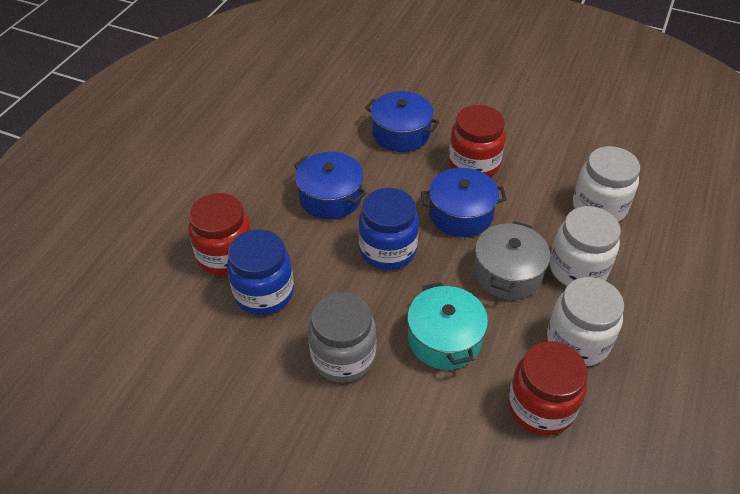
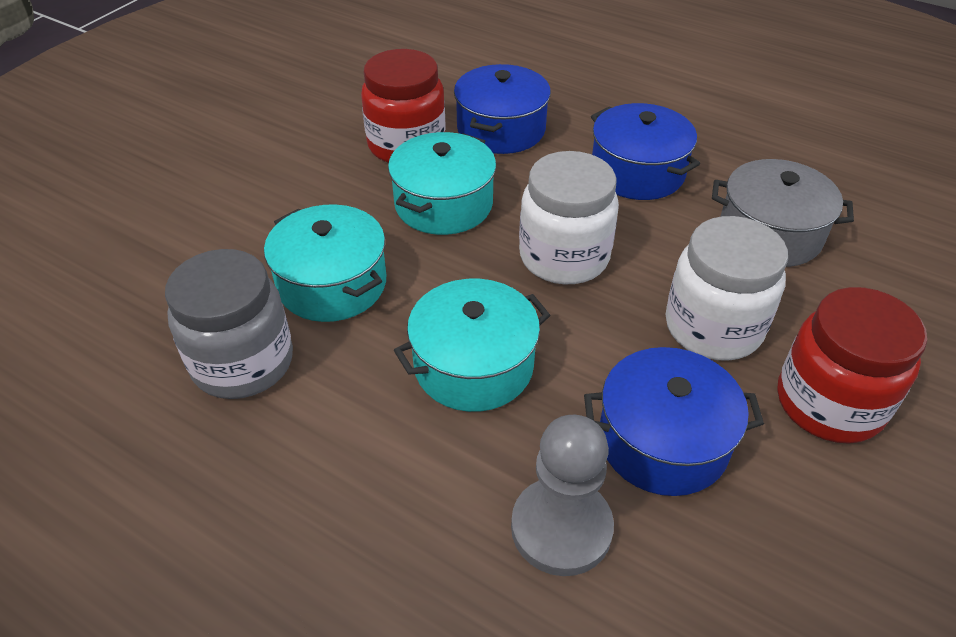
blue jar: [227,230,294,315] [358,188,419,270] = 2 -> none = 0
grey pawn: none = 0 -> [511,415,614,576] = 1
red jar: [188,193,251,275] [449,105,506,177] [508,341,588,436] = 3 -> [361,49,445,163] [778,287,927,444] = 2
turquoise pot: [407,282,488,370] = 1 -> [264,204,386,322] [388,132,496,235] [394,279,550,412] = 3
white jar: [547,277,624,366] [550,206,621,286] [573,146,640,222] = 3 -> [519,151,619,284] [665,216,788,361] = 2

